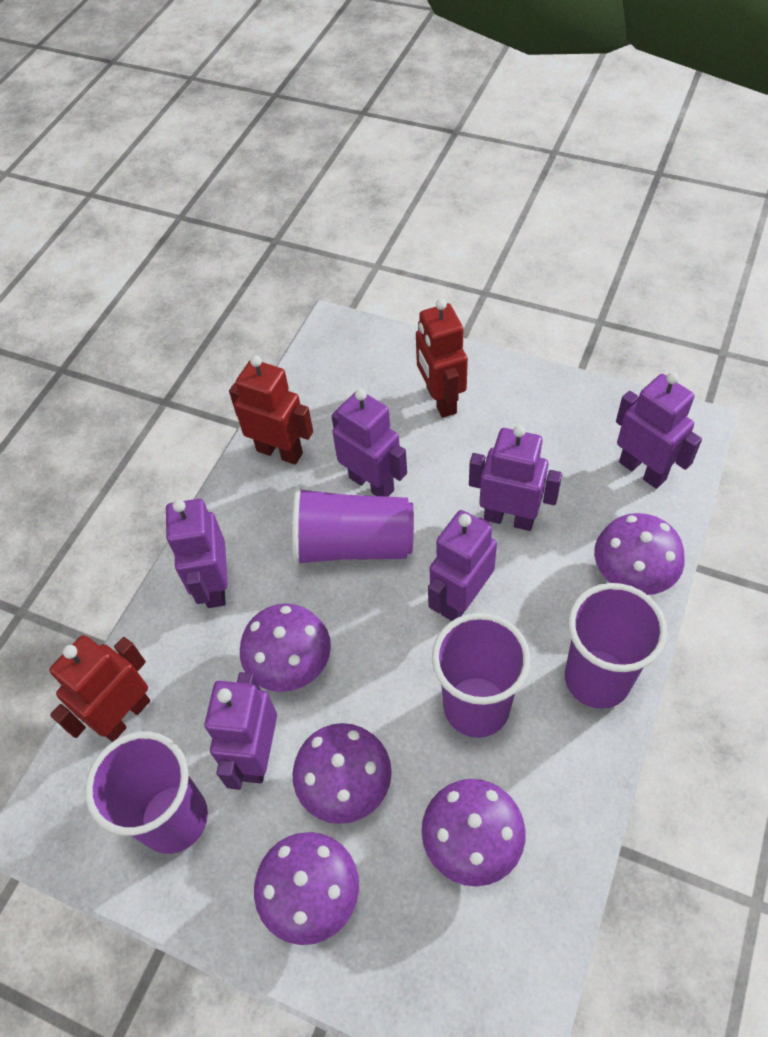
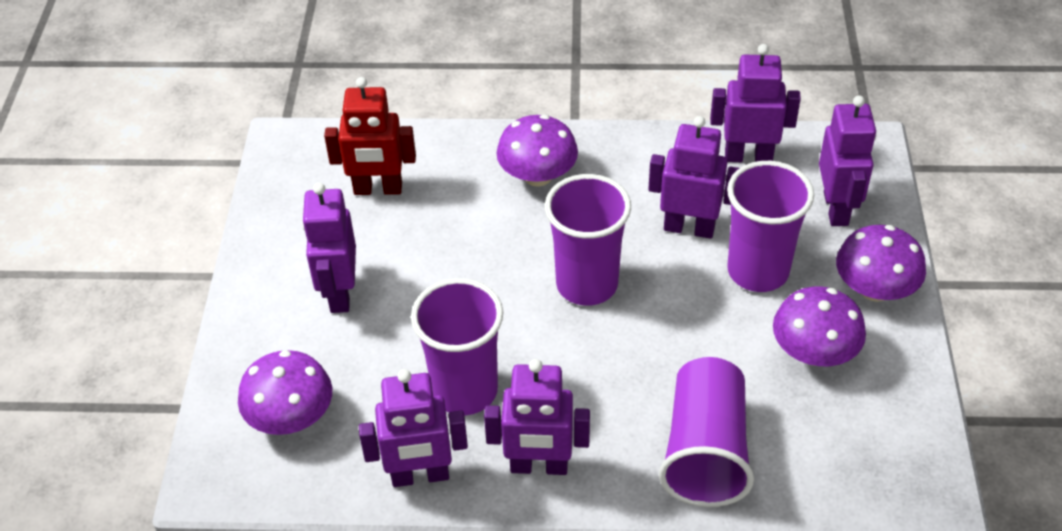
purple mushroom: [240,603,331,692] [254,832,359,945] [293,723,392,824] [421,779,526,887] [594,513,685,595] = 5 -> [238,350,332,435] [497,114,578,187] [773,287,866,366] [836,225,926,302] = 4
red robot: [49,635,150,742] [229,355,313,465] [416,299,468,418] = 3 -> [324,77,416,195] = 1

